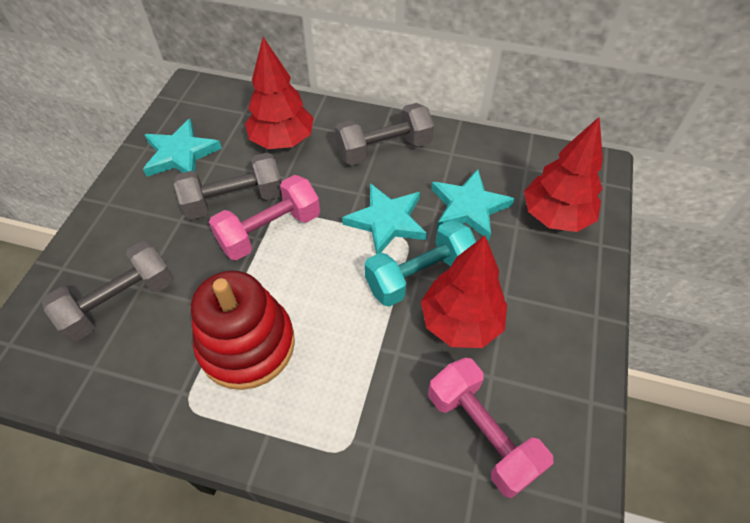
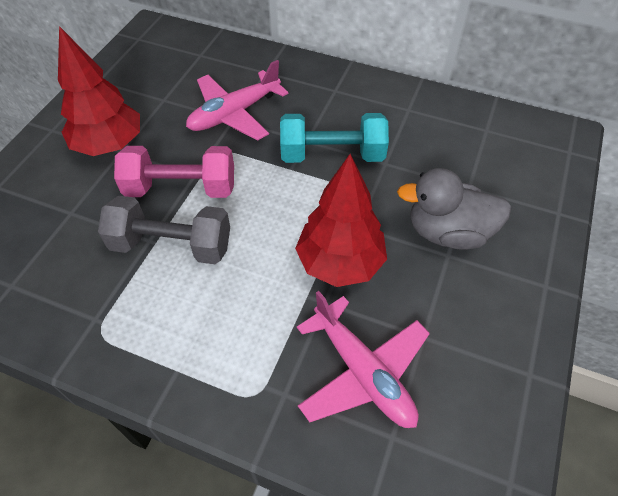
grey duck: none = 0 -> [397,168,512,250] = 1
grey dumbbell: [42,241,174,342] [174,152,282,220] [335,103,434,165] = 3 -> [98,196,230,264] = 1
pink dumbbell: [209,175,320,260] [428,358,554,498] = 2 -> [114,146,234,198] = 1
pink plane: none = 0 -> [186,60,289,141] [297,291,430,428] = 2
red stacking toy: [191,270,295,390] = 1 -> none = 0
red tree: [245,37,314,149] [421,235,507,348] [524,116,603,232] = 3 -> [58,26,140,156] [295,154,387,287] = 2
turquoise star: [143,119,222,177] [342,183,427,254] [431,169,514,240] = 3 -> none = 0

